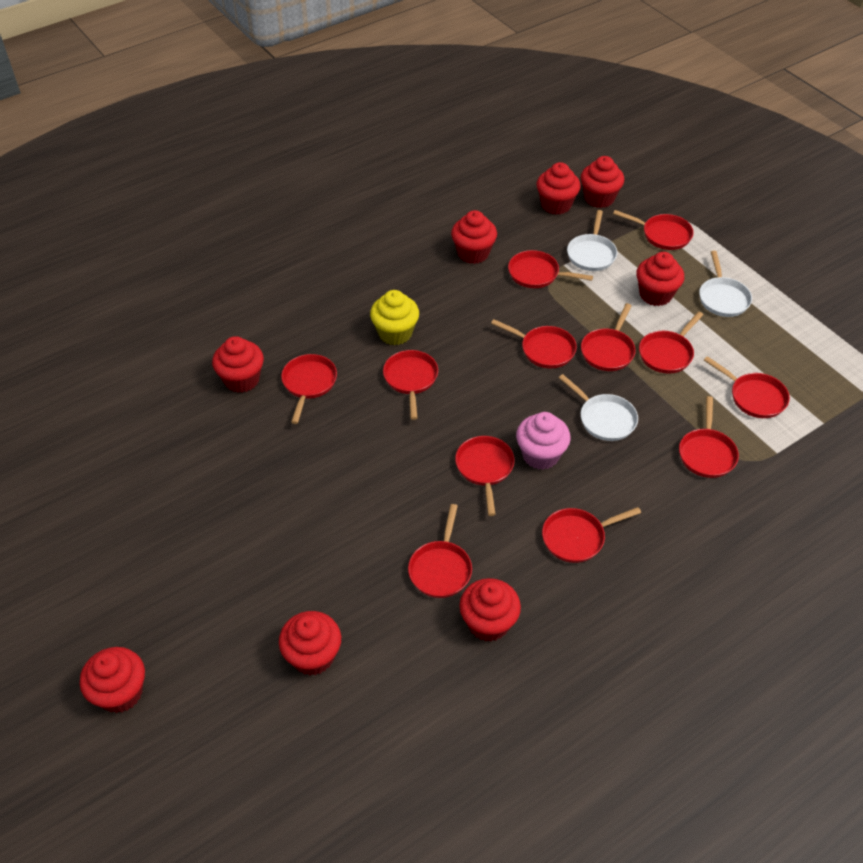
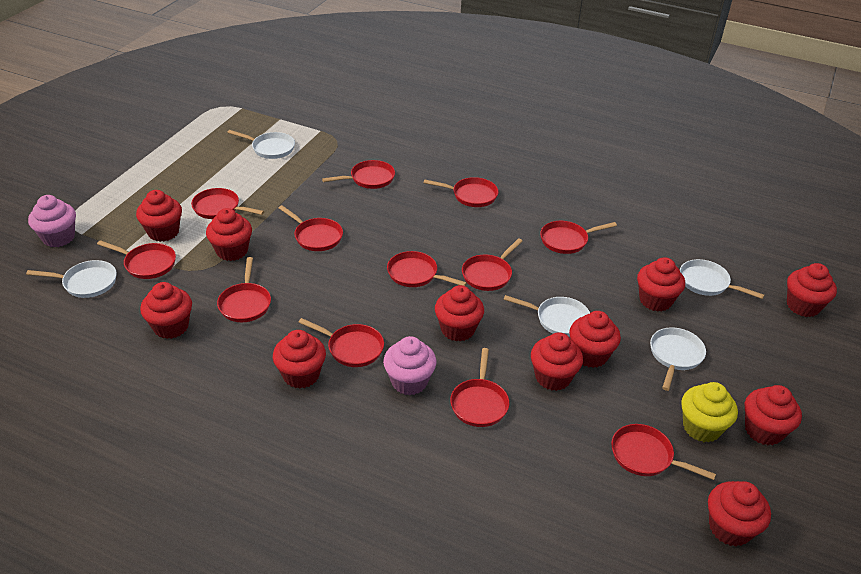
pink cupcake: [516,412,571,470] = 1 -> [28,195,76,247] [383,336,437,395] = 2
red cupcake: [80,647,145,713] [212,336,264,393] [279,611,341,675] [451,210,497,264] [459,578,521,641] [537,162,581,215] [581,156,624,208] [636,252,684,306] = 8 -> [136,190,182,242] [140,282,192,339] [206,208,252,261] [273,330,326,389] [435,285,484,342] [531,332,583,391] [569,311,621,368] [637,257,685,312] [708,481,771,546] [745,385,802,445] [787,263,837,317] = 11
white pan: [559,374,638,441] [567,210,617,271] [699,251,752,317] = 3 -> [26,260,117,298] [227,130,295,159] [504,295,590,337] [650,328,706,391] [680,259,765,299] = 5

